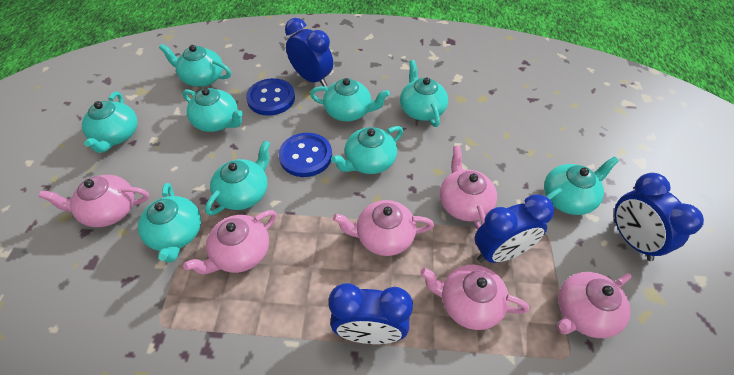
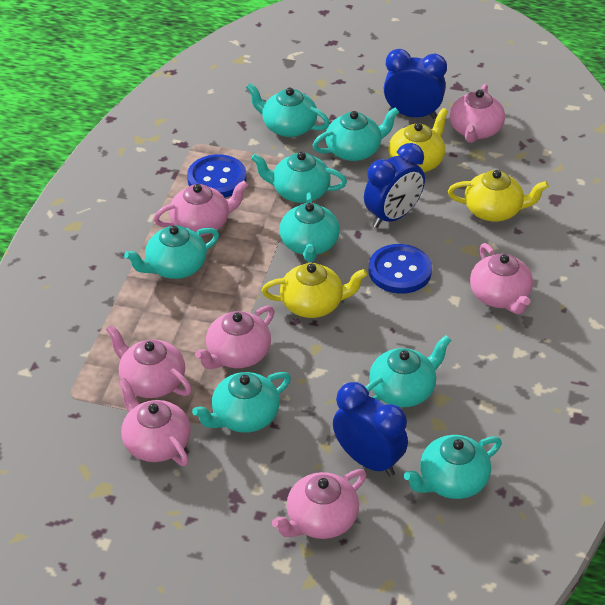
blue clock: [285,18,333,86] [329,283,413,344] [474,194,555,263] [613,173,704,261] = 4 -> [333,382,408,476] [364,143,425,228] [384,49,447,119] = 3
pink teapot: [39,175,149,227] [183,210,277,274] [333,200,434,256] [420,265,529,330] [440,146,497,230] [557,272,632,338] = 6 -> [106,325,192,398] [119,378,191,466] [153,180,248,236] [195,305,275,369] [272,469,366,539] [450,84,505,143] [470,243,533,314] = 7
turquoise teapot: [82,92,138,153] [138,183,201,263] [159,44,231,87] [182,88,243,132] [205,140,270,216] [310,78,390,121] [331,126,403,174] [400,60,448,127] [544,156,619,215] = 9 -> [124,225,219,279] [192,372,291,433] [246,83,330,137] [251,152,347,203] [279,192,340,262] [312,107,399,161] [366,335,451,407] [404,435,502,499] = 8
yellow teapot: none = 0 -> [262,263,367,318] [388,108,448,172] [448,170,549,222] = 3

